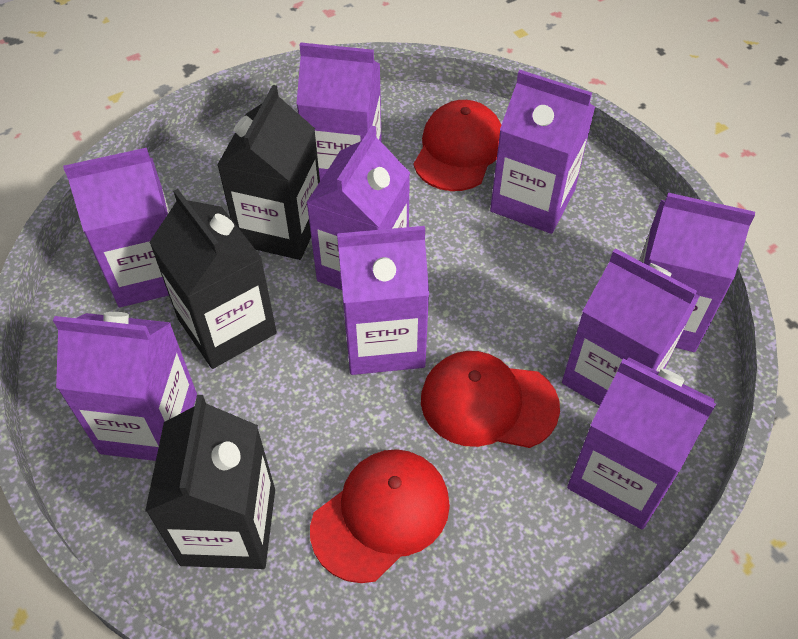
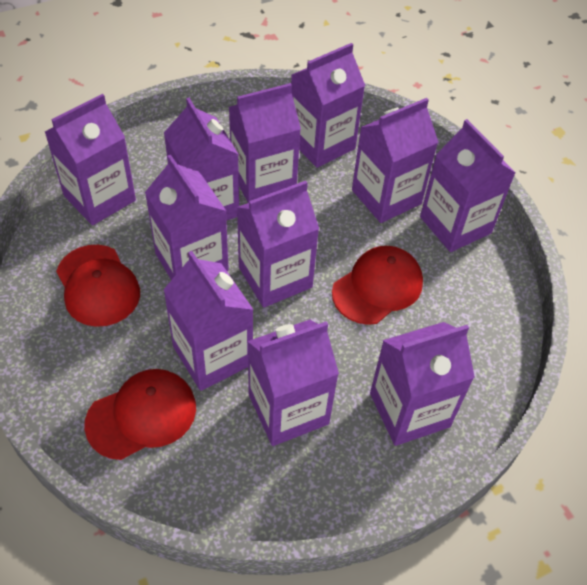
black carton: [145,395,275,569] [149,189,277,369] [217,85,320,260] = 3 -> none = 0
purple carton: [53,312,197,461] [63,148,170,307] [296,42,382,181] [306,126,410,290] [337,226,429,375] [490,70,595,234] [562,248,700,406] [567,358,716,529] [639,193,755,352] = 9 -> [45,94,136,225] [145,155,229,280] [163,251,254,391] [164,98,239,221] [229,83,301,203] [237,181,319,308] [247,319,339,446] [291,43,365,168] [352,98,439,223] [370,322,475,446] [420,119,516,252] = 11

